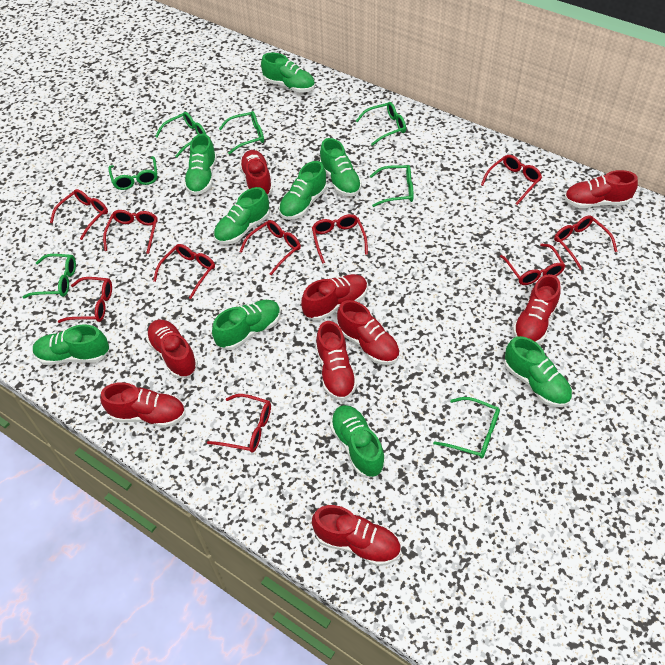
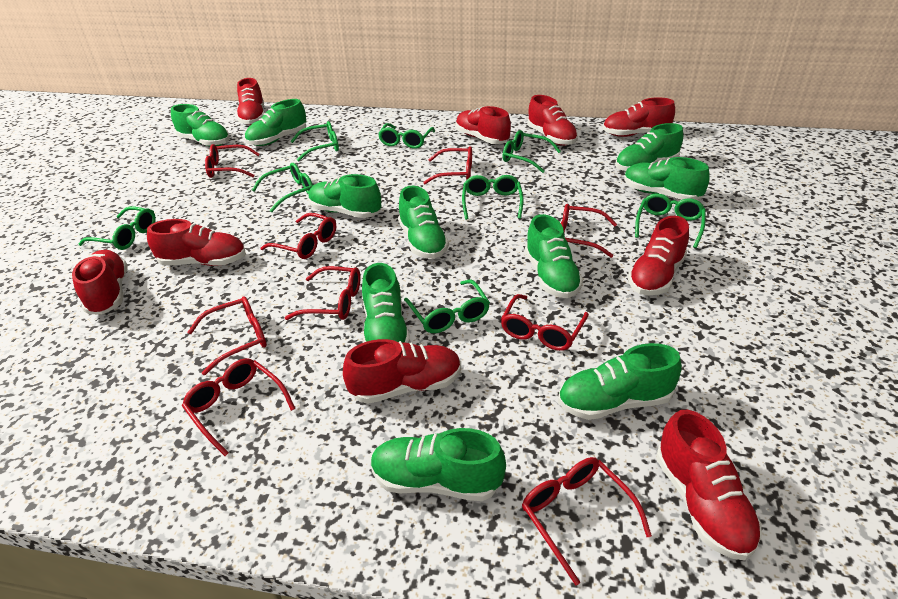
green glasses: [23,254,76,299] [108,156,157,190] [155,112,206,158] [219,111,264,155] [356,102,406,146] [370,165,413,207] [433,397,500,458] = 7 -> [79,206,156,250] [252,163,313,212] [291,121,339,161] [378,123,435,149] [404,279,490,333] [462,175,523,220] [503,130,561,173] [635,194,706,248] = 8
green shoe: [33,324,109,365] [184,134,217,195] [212,300,281,350] [214,187,270,244] [261,53,315,93] [279,161,327,220] [320,138,362,197] [330,405,385,477] [504,336,572,407] = 9 -> [171,104,230,146] [245,99,306,146] [308,174,381,218] [362,263,410,343] [371,428,506,501] [398,186,449,259] [525,214,583,298] [558,343,682,420] [615,123,683,171] [624,157,710,200] = 10
red glasses: [50,189,108,240] [58,277,112,323] [103,210,158,254] [153,244,215,299] [207,394,271,453] [239,220,301,275] [312,214,368,264] [481,155,542,205] [500,244,565,285] [554,215,618,270] = 10 -> [182,358,295,456] [188,296,267,375] [205,144,260,178] [261,213,336,259] [285,266,360,320] [423,146,472,184] [501,294,589,351] [522,457,652,586] [561,204,617,258] = 9

